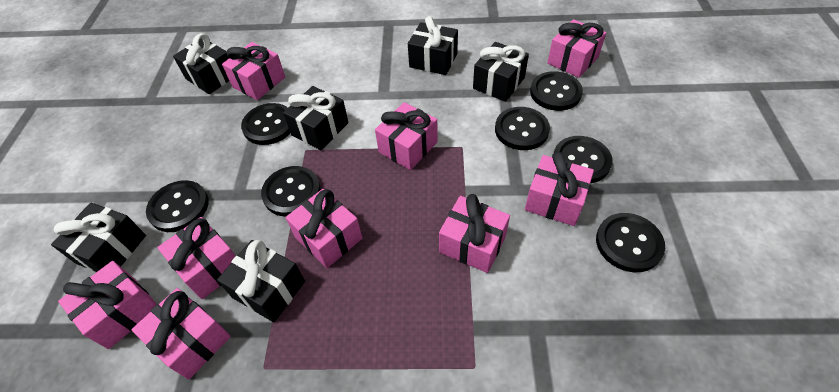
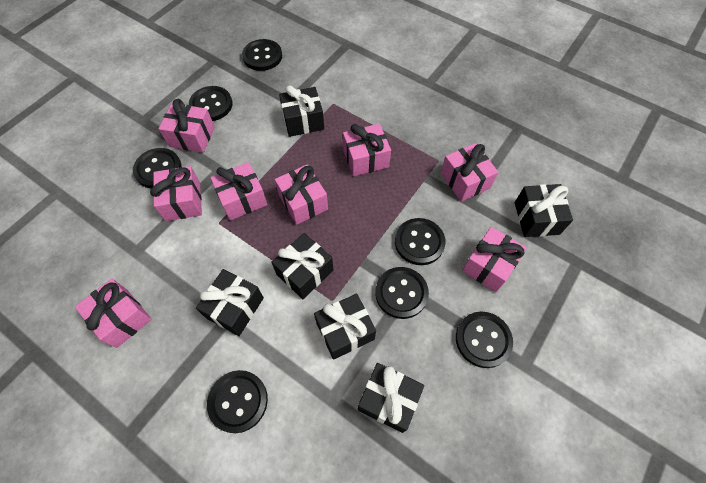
pink gift: [58,261,157,349] [132,288,231,379] [157,217,236,299] [222,42,285,100] [285,189,362,268] [375,102,438,170] [439,194,510,273] [525,152,594,226] [547,19,606,78] = 9 -> [75,279,152,348] [150,166,202,221] [159,99,215,153] [210,162,267,220] [275,164,328,225] [343,124,391,176] [441,143,498,202] [462,227,527,292] = 8

